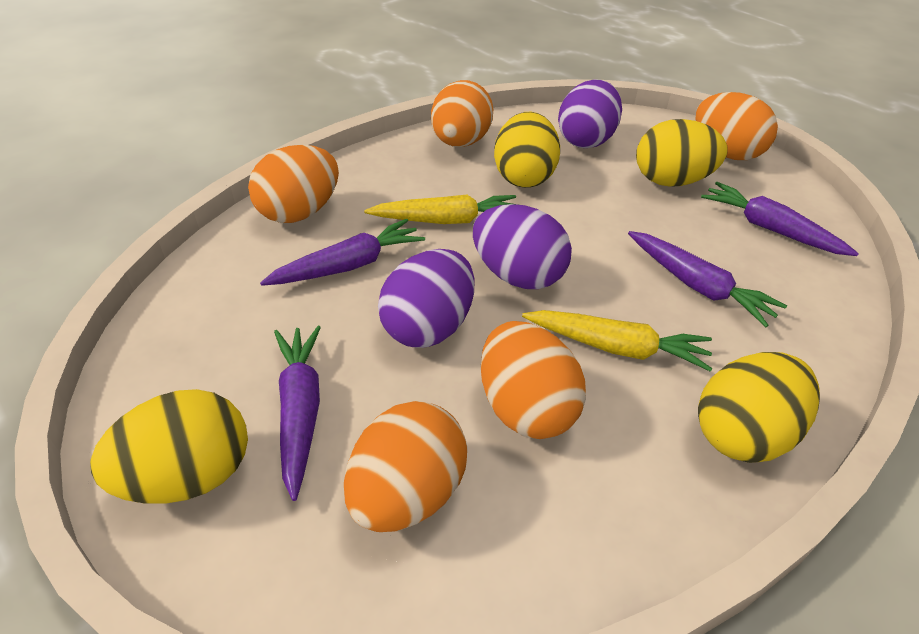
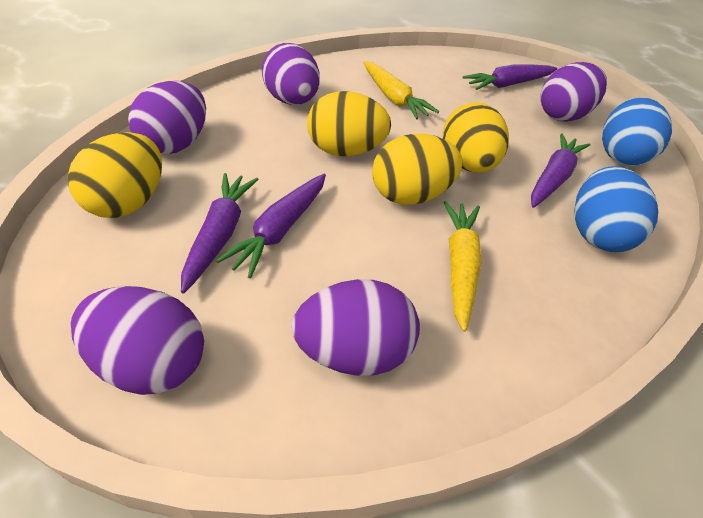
blue egg: none = 0 -> [574,166,658,252] [602,97,672,166] = 2
orange egg: [248,145,339,223] [344,401,467,532] [431,80,493,147] [481,321,586,439] [695,92,778,160] = 5 -> none = 0
purple egg: [378,249,474,348] [473,204,572,289] [558,79,622,148] = 3 -> [71,286,204,395] [128,80,206,154] [262,43,320,105] [292,279,420,376] [540,62,607,122] = 5

